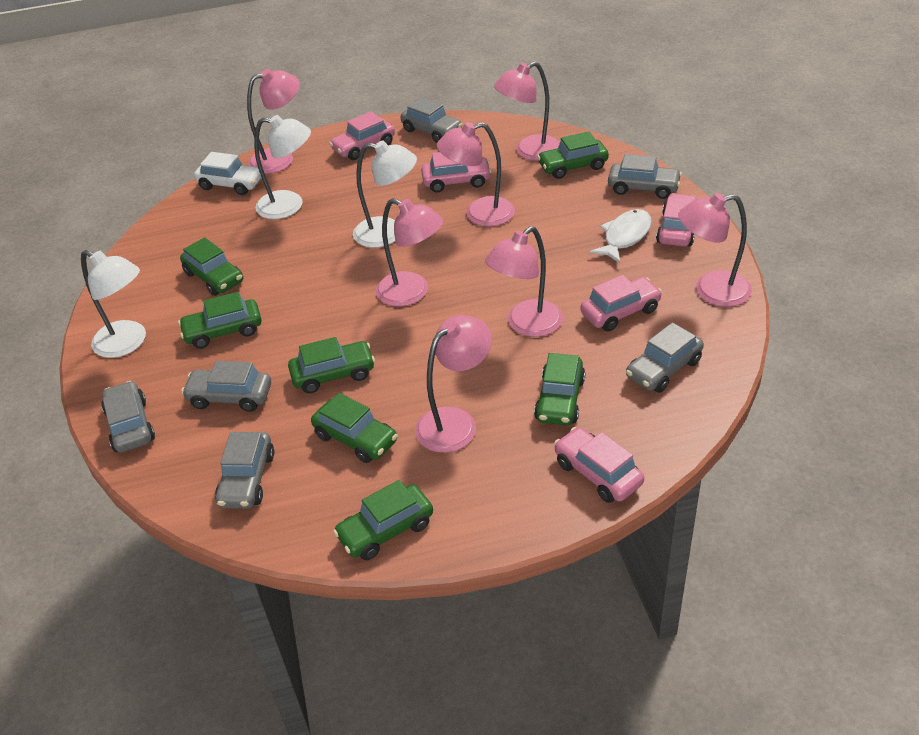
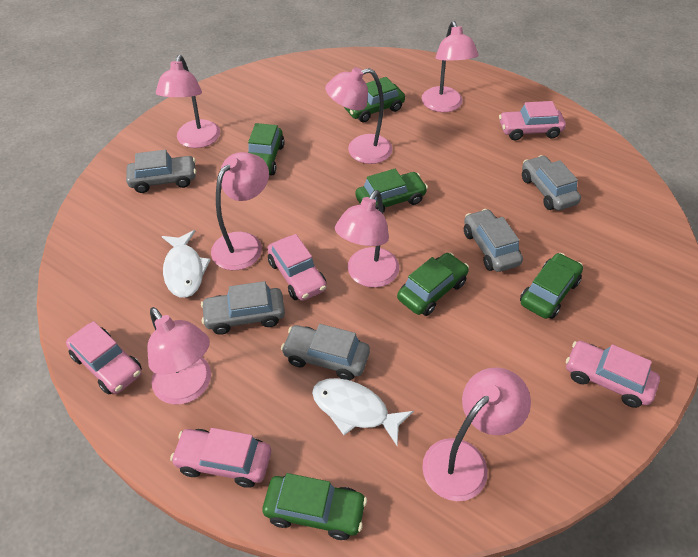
green car: [178,292,262,349] [180,237,243,296] [288,337,375,394] [311,393,398,463] [333,480,433,560] [534,353,585,426] [537,131,609,179] = 7 -> [248,123,285,175] [263,473,367,540] [344,77,405,123] [355,169,428,213] [397,253,469,316] [520,253,583,319] = 6
grey car: [101,381,155,453] [181,361,271,412] [215,432,274,509] [401,97,463,143] [608,154,682,199] [626,322,704,393] = 6 -> [126,150,196,193] [201,281,285,335] [281,324,370,380] [464,209,523,272] [522,155,581,210] = 5
white car: [194,152,262,195] = 1 -> none = 0
white fish: [589,209,652,263] = 1 -> [162,230,211,298] [312,378,414,446] = 2
white lamp: [81,250,146,358] [254,115,311,219] [353,141,417,248] = 3 -> none = 0

